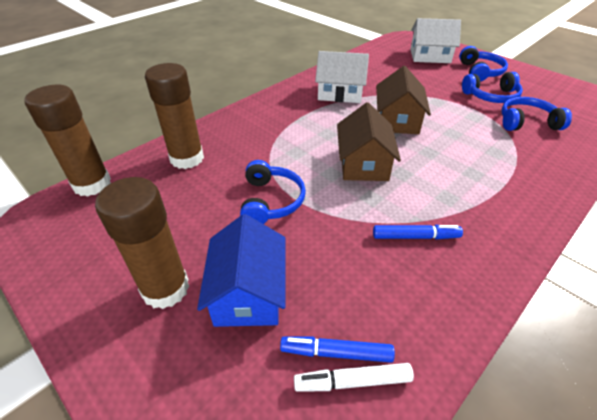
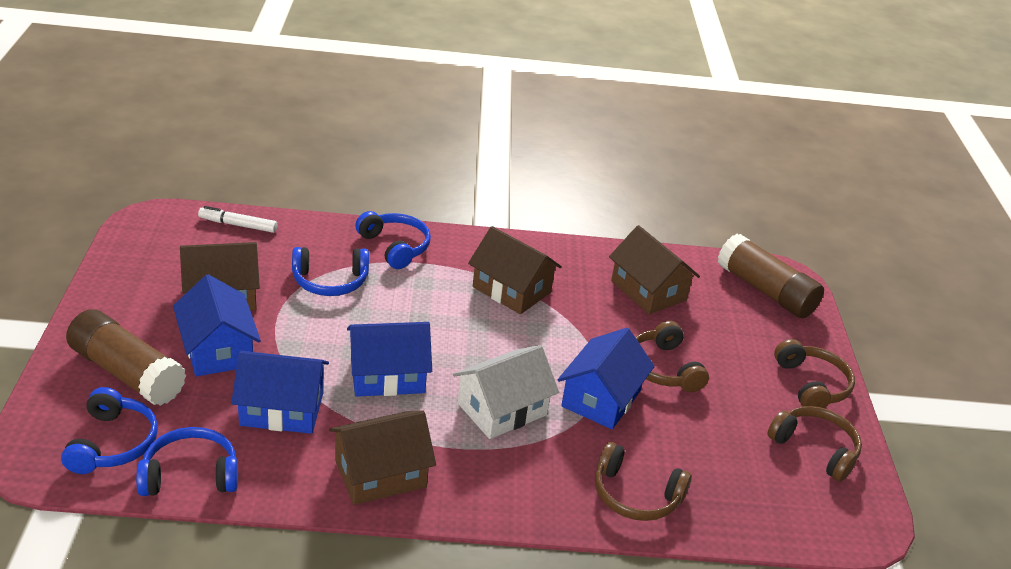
blue house: [197,214,286,327] = 1 -> [173,274,261,377] [231,351,329,434] [347,322,432,397] [558,328,655,429] = 4
blue marker: [280,336,395,363] [373,225,463,239] = 2 -> none = 0
brown glue stick: [24,85,111,197] [95,177,189,309] [145,63,204,169] = 3 -> [66,309,186,406] [718,234,824,318] = 2
brown headphones: none = 0 -> [595,442,692,521] [635,321,709,392] [767,406,862,482] [774,339,855,408] = 4
brown house: [337,102,401,181] [376,66,431,134] = 2 -> [180,242,260,311] [329,411,436,505] [468,226,562,314] [609,225,700,314] = 4
white house: [315,51,369,103] [410,18,461,63] = 2 -> [453,345,559,439] = 1

